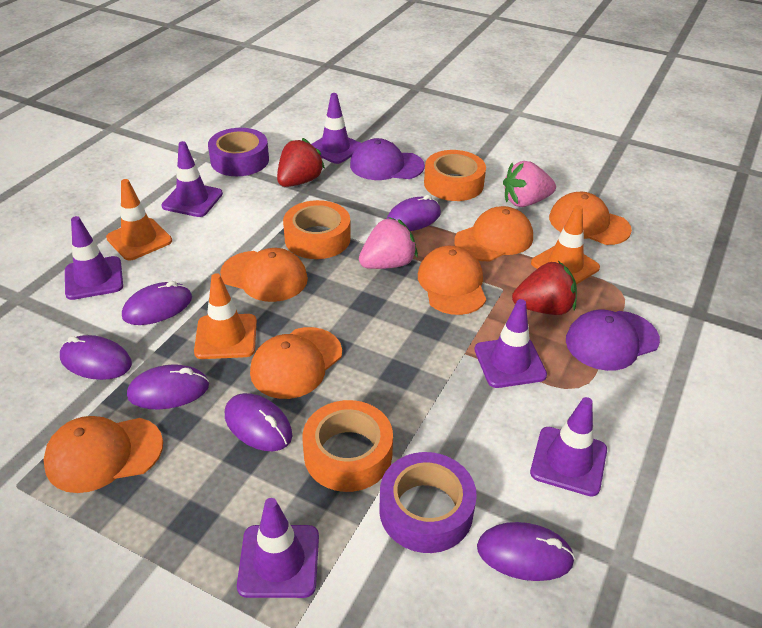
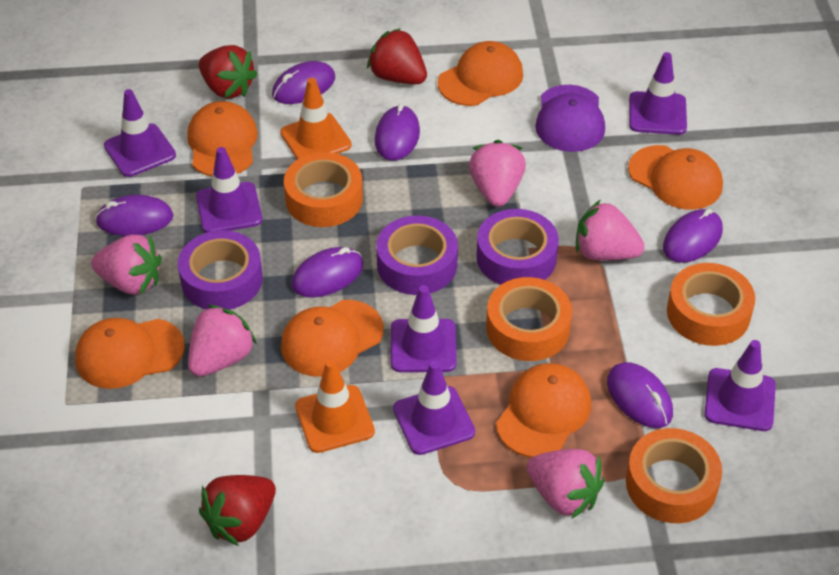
orange tape: [283,200,351,259] [302,400,393,492] [424,150,486,201] = 3 -> [284,152,363,227] [486,277,572,361] [626,428,722,523] [667,263,755,346] = 4
orange traffic cone: [106,179,172,260] [194,273,257,359] [531,205,600,285] = 3 -> [280,78,352,160] [295,359,375,453] = 2
pink strawberry: [359,217,418,269] [503,161,556,207] = 2 -> [91,235,162,295] [188,305,257,377] [469,140,526,207] [527,449,604,519] [576,200,645,261] = 5
purple cap: [350,138,425,180] [566,309,660,371] = 2 -> [535,85,605,152] = 1
purple tape: [208,128,269,176] [379,452,477,553] = 2 -> [178,230,263,310] [376,215,458,295] [476,209,559,285] = 3
red strawberry: [277,138,325,187] [512,261,577,315] = 2 -> [199,45,258,99] [199,475,276,546] [367,28,427,84] = 3

